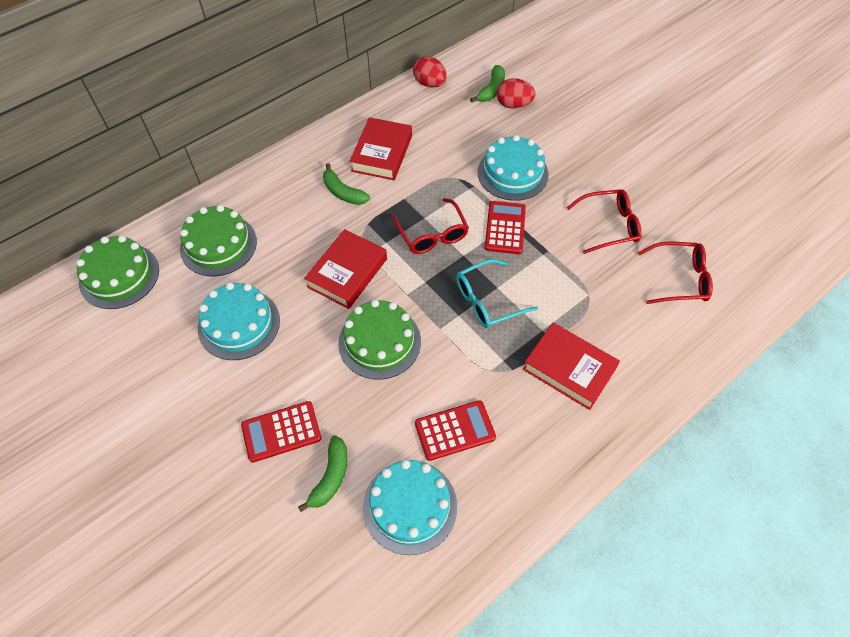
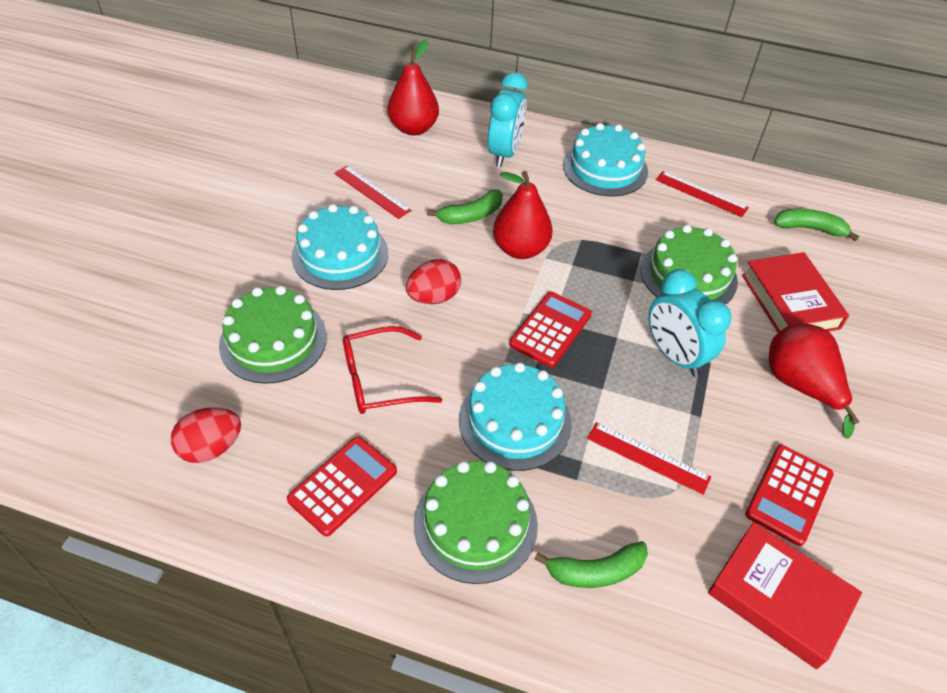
red book: [304,229,387,309] [350,117,412,180] [523,323,620,410] = 3 -> [708,522,862,669] [742,252,849,333] = 2
red glasses: [392,198,469,254] [567,189,642,254] [638,242,713,304] = 3 -> [343,326,442,414] = 1
red pear: none = 0 -> [388,39,439,136] [493,171,553,259] [769,323,859,439] = 3
red ruler: none = 0 -> [334,166,411,219] [587,422,711,495] [656,171,749,217] = 3
turquoise clock: none = 0 -> [488,73,528,167] [649,269,731,377] = 2
turquoise glasses: [456,259,538,328] = 1 -> none = 0

